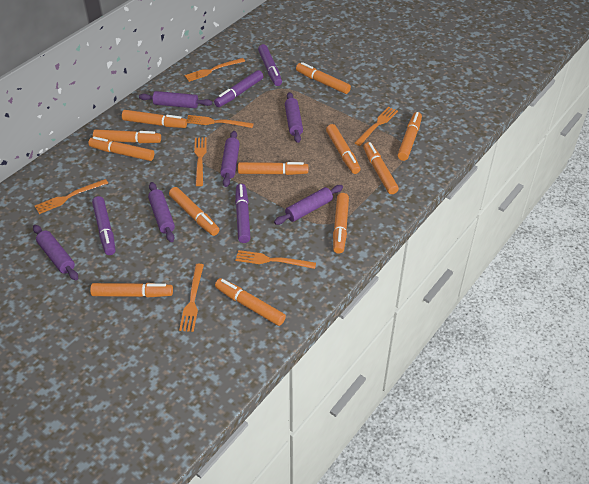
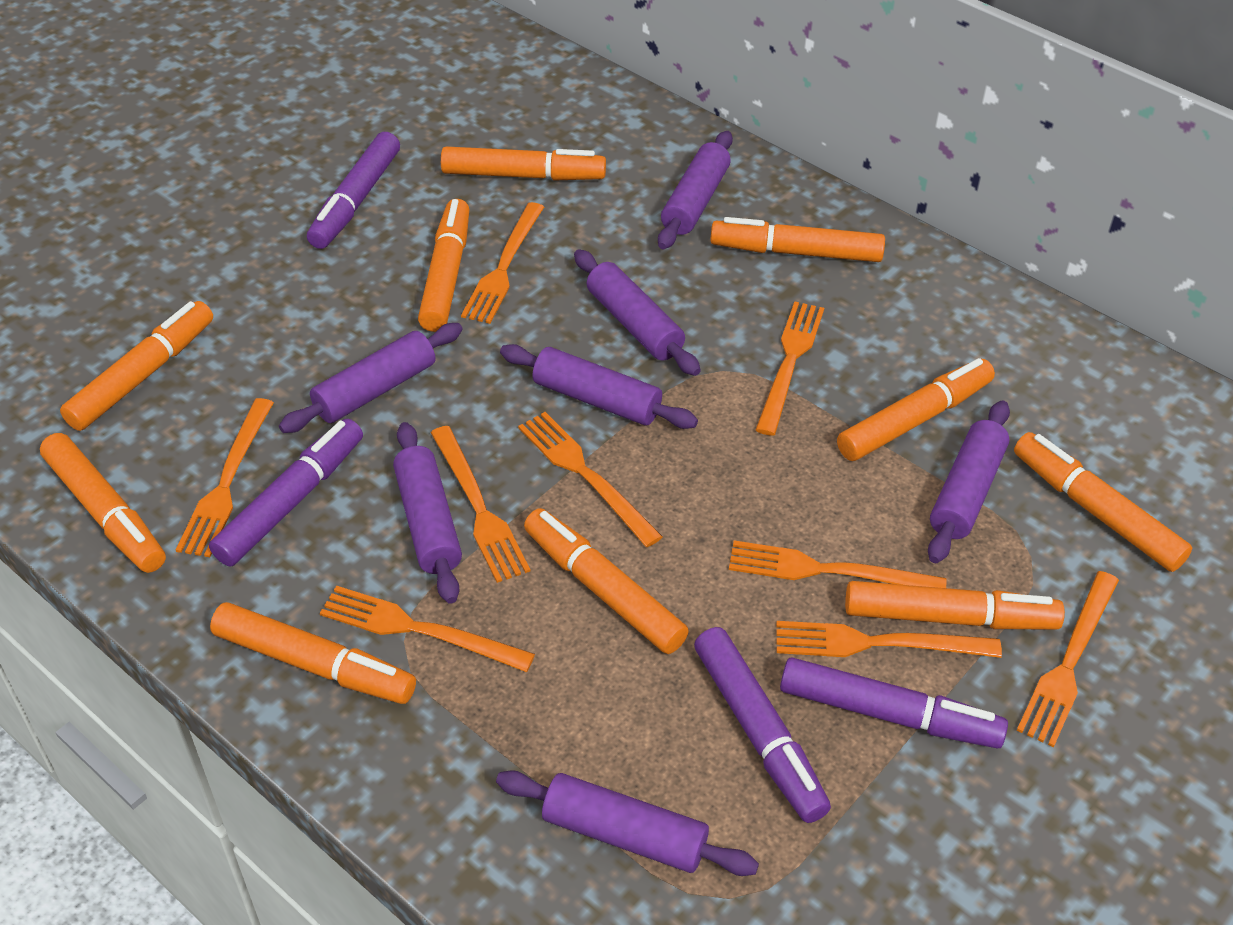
orange fork: [35,179,108,214] [179,264,204,332] [185,58,245,82] [187,115,254,128] [194,137,207,186] [235,250,316,269] [355,107,398,146] = 7 -> [176,398,274,557] [320,586,535,672] [431,426,530,583] [461,202,544,324] [518,412,663,547] [729,540,947,588] [756,301,824,436] [776,621,1002,658] [1016,571,1119,747] = 9
orange marker: [88,137,154,161] [90,283,173,298] [93,129,161,143] [122,110,187,128] [169,187,220,236] [215,278,286,326] [238,162,308,175] [296,62,351,94] [326,124,361,174] [333,193,349,254] [363,142,399,194] [398,112,422,161] = 12 -> [40,433,166,573] [60,301,213,431] [210,602,416,704] [418,199,470,332] [441,146,606,181] [524,508,689,654] [710,217,885,262] [837,358,995,461] [845,581,1065,630] [1014,432,1192,572] = 10
purple rolling pin: [33,225,78,280] [139,91,212,108] [148,182,175,242] [220,131,240,187] [274,185,343,225] [285,92,303,143] = 6 -> [279,323,463,433] [393,422,462,604] [496,770,759,876] [500,344,698,429] [574,250,701,376] [658,131,733,249] [928,400,1010,563] = 7

